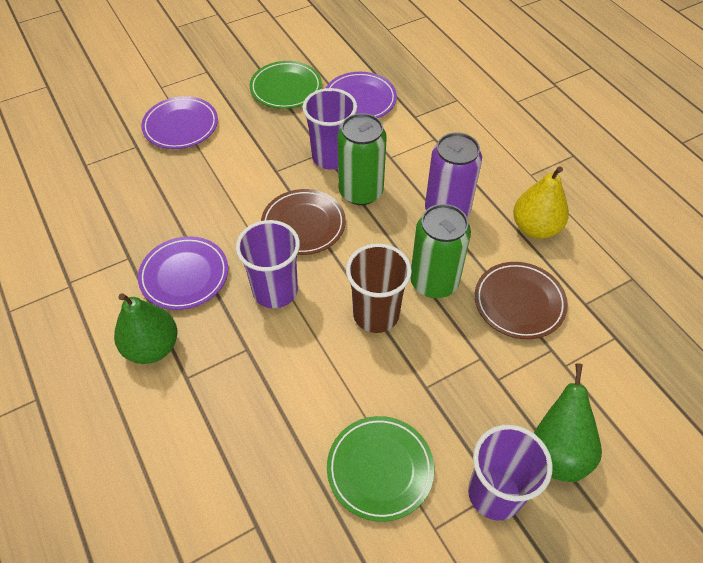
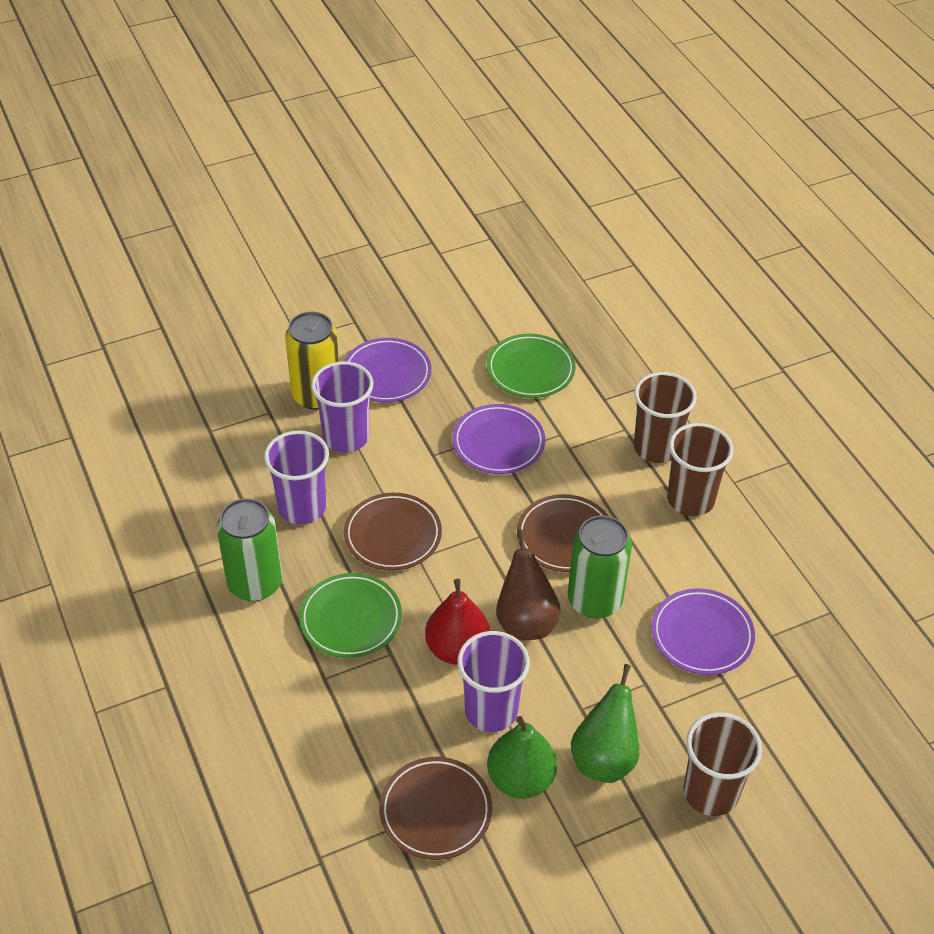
brown cup: [346,243,412,333] = 1 -> [634,372,697,463] [667,423,734,516] [683,712,762,816] = 3
brown pear: none = 0 -> [496,529,561,640] = 1
brown plate: [261,189,346,255] [475,262,568,339] = 2 -> [344,493,442,571] [379,757,492,860] [517,494,608,572] = 3
purple can: [425,132,482,217] = 1 -> none = 0
red pear: none = 0 -> [425,579,490,665] = 1
yellow can: none = 0 -> [285,312,339,410] = 1
yellow pear: [513,166,569,239] = 1 -> none = 0

